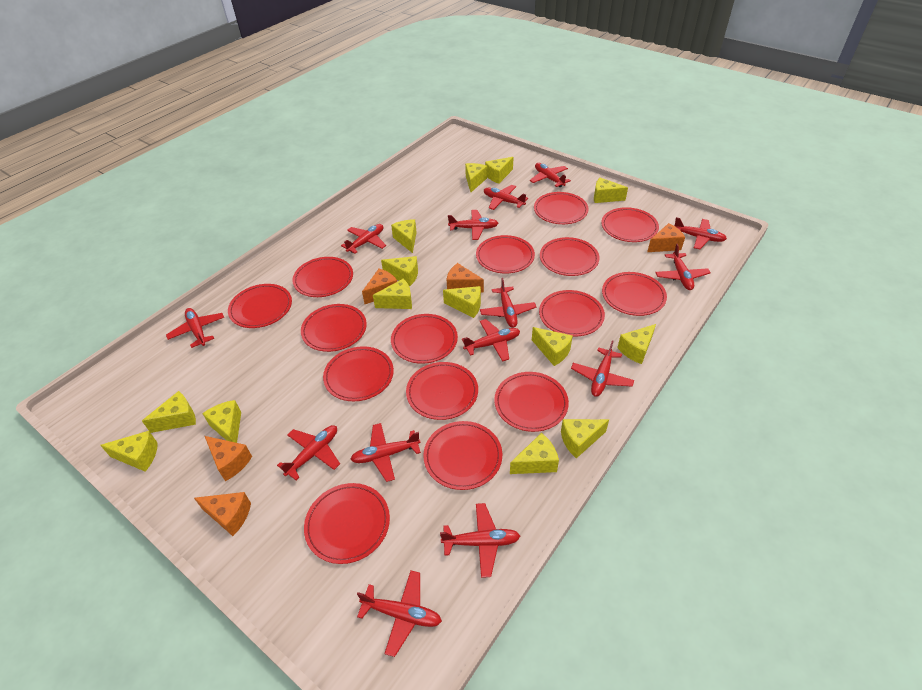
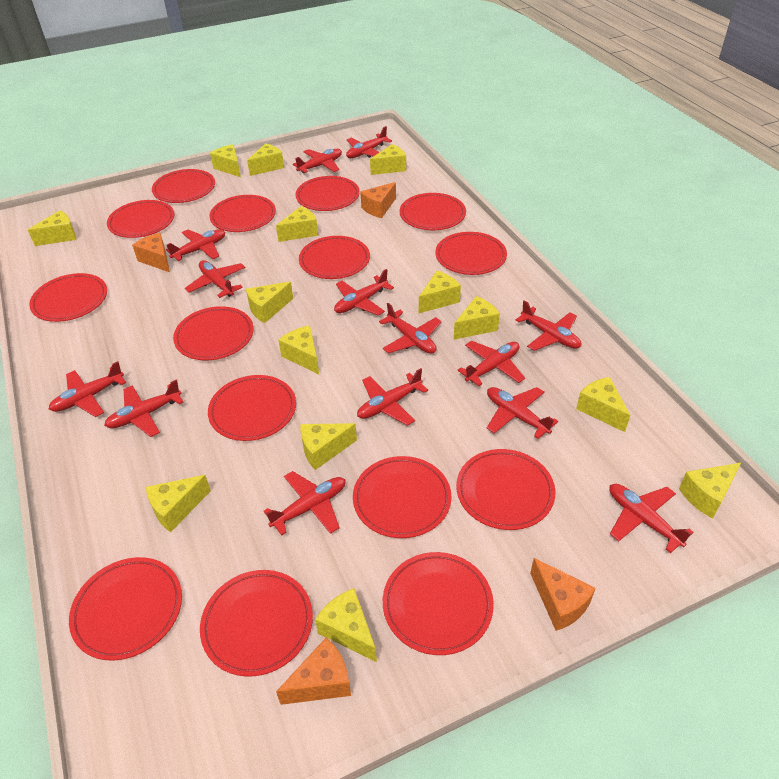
orange cheese: [194,492,251,536] [205,436,252,481] [362,269,397,304] [447,263,484,293] [647,223,685,252] = 5 -> [132,233,170,272] [276,637,351,705] [360,182,396,218] [530,558,596,631] = 4

